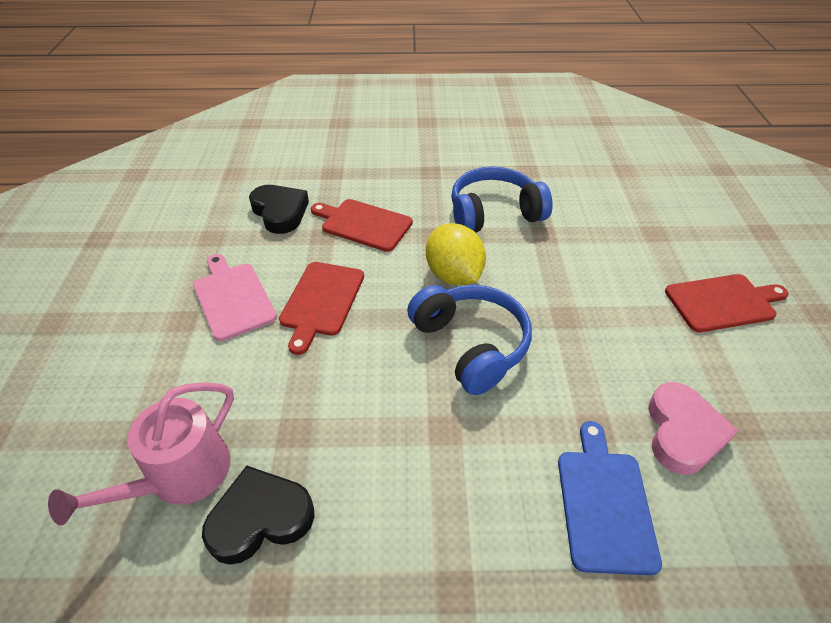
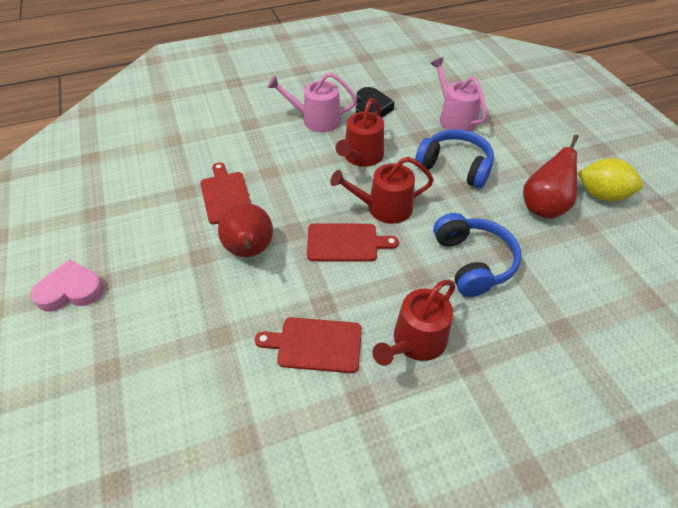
black heart: [202,466,315,565] [249,185,309,234] = 2 -> [356,87,394,118] = 1
blue cutting board: [558,421,662,575] = 1 -> none = 0
pink cutting board: [193,254,277,341] = 1 -> none = 0
pink watering can: [48,382,234,525] = 1 -> [267,72,357,132] [430,58,487,132] = 2
red pear: none = 0 -> [218,203,273,257] [523,135,579,219] = 2
red watering can: none = 0 -> [330,157,434,224] [336,98,384,167] [373,279,455,366] = 3

